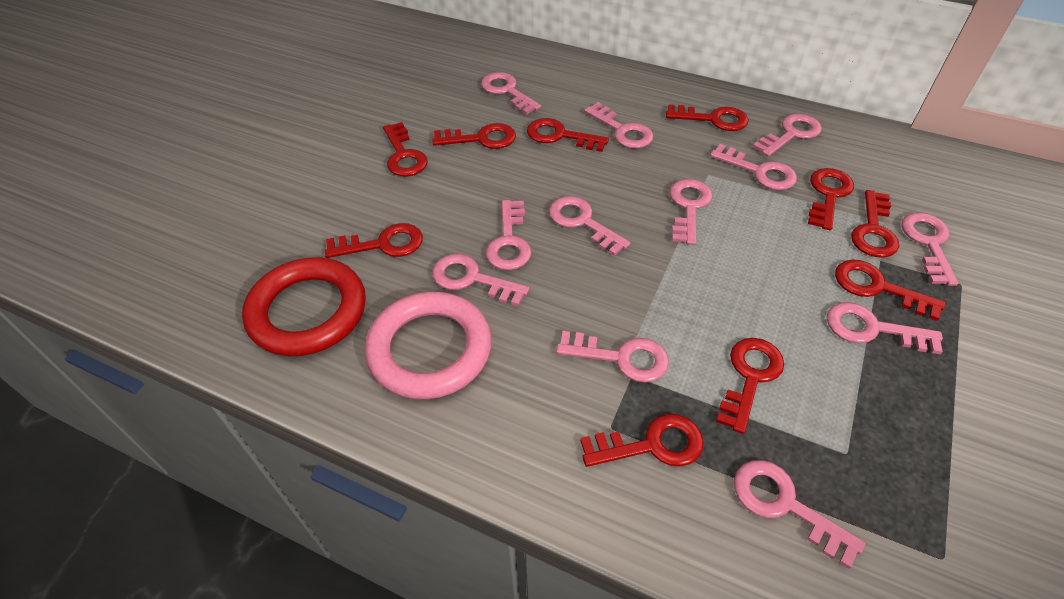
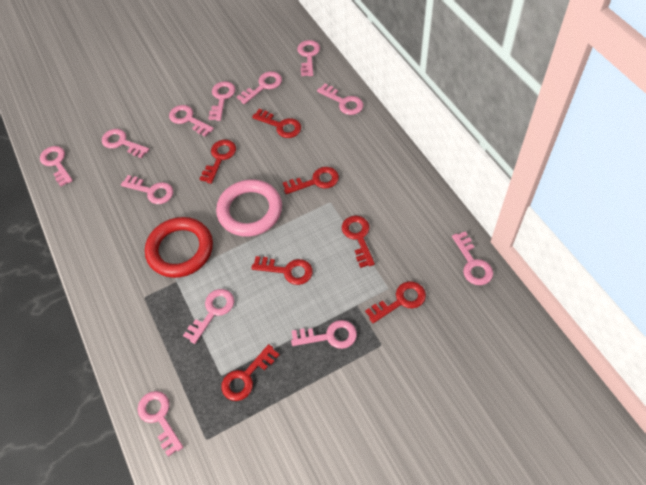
red key: [325,223,423,258] [383,122,427,177] [432,123,516,149] [527,118,609,152] [580,414,704,467] [666,104,749,131] [716,338,784,434] [808,168,854,230] [835,260,945,321] [851,190,899,258] = 10 -> [200,140,236,184] [221,344,280,401] [251,256,313,285] [252,109,301,138] [283,167,339,194] [342,216,375,268] [365,281,426,324] = 7

